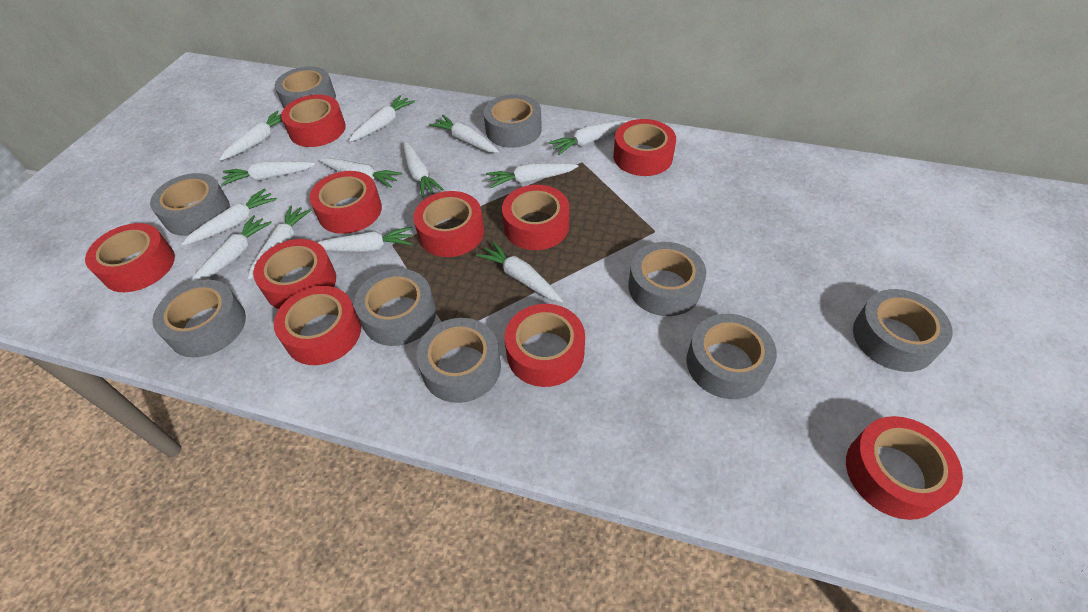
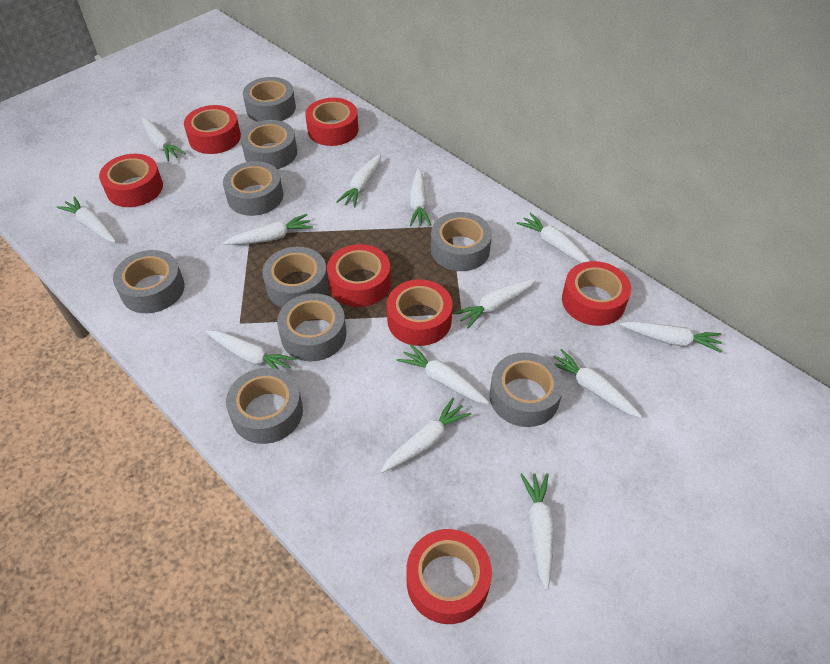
red tape: [85,223,175,292] [253,239,336,309] [274,286,361,365] [281,95,346,147] [309,171,382,234] [413,191,484,257] [502,185,569,250] [505,304,585,387] [613,119,676,176] [846,416,963,520] = 10 -> [99,154,163,207] [184,105,241,154] [305,98,359,146] [327,244,391,307] [387,279,453,346] [406,529,492,624] [562,261,631,326] = 7

